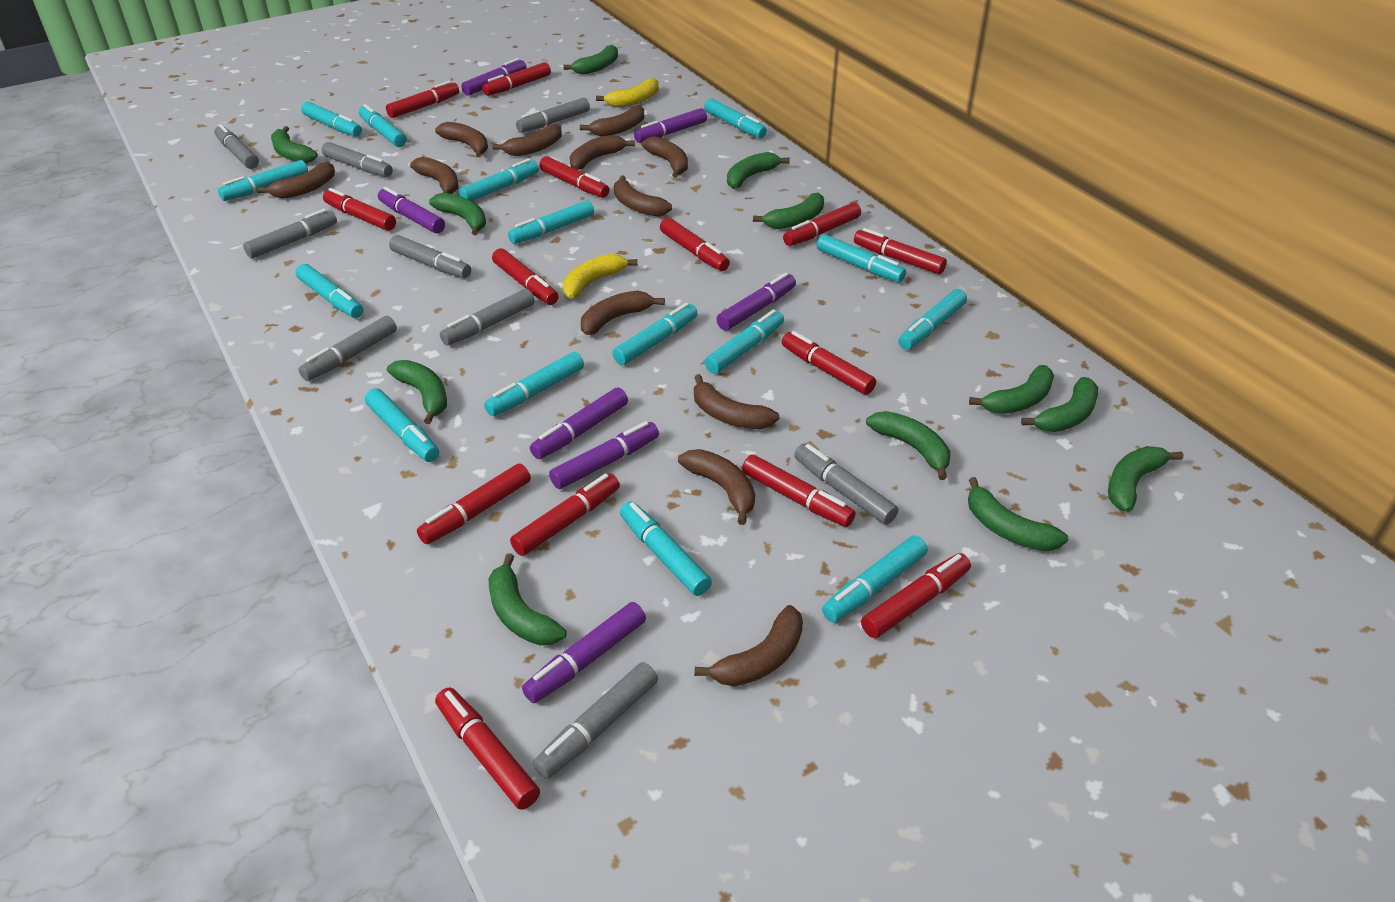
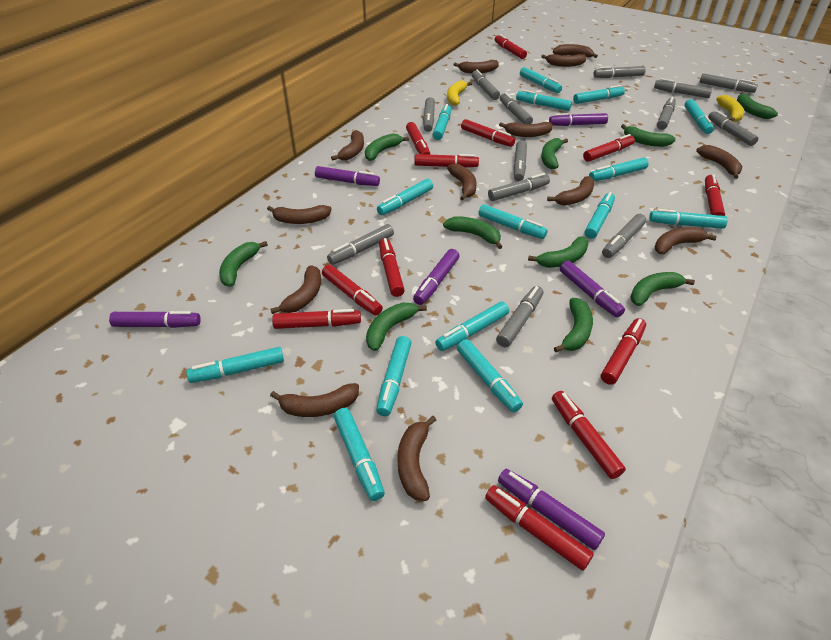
brown banana: [257,162,335,199] [410,157,459,194] [435,122,488,157] [492,124,562,156] [570,135,635,170] [580,105,644,137] [581,291,665,335] [614,175,672,216] [641,136,688,178] [678,449,755,525] [694,374,779,429] [695,605,803,686] = 12 -> [267,205,332,224] [270,266,321,314] [270,383,359,417] [331,130,364,161] [397,416,436,501] [447,163,476,201] [453,60,499,73] [499,122,553,137] [541,54,587,67] [547,176,595,206] [553,44,598,58] [655,227,717,254] [696,145,742,179] = 13
green banana: [271,126,318,164] [387,360,447,424] [429,193,486,235] [489,553,567,645] [563,45,618,74] [727,152,790,189] [753,193,824,229] [866,411,950,480] [968,477,1068,551] [969,365,1054,414] [1021,377,1098,432] [1108,446,1183,512] = 12 -> [219,241,268,287] [365,133,409,161] [366,303,427,351] [443,216,503,249] [528,236,588,268] [541,138,568,169] [554,298,593,352] [621,124,675,147] [631,272,695,306] [737,92,778,119] = 10
grey marker: [214,124,259,169] [243,209,337,259] [298,316,397,381] [322,142,393,177] [389,235,471,278] [440,289,535,346] [516,98,590,133] [533,662,658,779] [794,444,898,525] = 9 -> [327,224,394,265] [423,97,435,132] [472,69,500,100] [488,173,550,201] [496,286,543,347] [500,92,533,124] [513,140,527,181] [593,66,645,78] [602,214,646,258] [654,78,712,98] [657,97,676,130] [700,73,758,93] [708,110,758,146] = 13
purple marker: [378,187,445,233] [461,58,527,96] [522,602,646,703] [530,387,628,459] [549,421,659,489] [634,108,707,143] [716,273,796,331] = 7 -> [109,311,201,328] [315,166,380,186] [413,249,459,305] [498,469,605,550] [549,113,608,126] [560,260,625,318] = 6
red marker: [323,188,396,231] [386,81,459,118] [417,463,531,544] [435,687,540,810] [482,62,551,96] [492,248,559,305] [510,473,620,556] [539,156,609,198] [660,218,730,271] [742,455,856,527] [782,331,876,395] [783,202,861,246] [854,228,947,275] [861,553,971,638] = 14 -> [272,309,361,329] [322,265,383,315] [379,238,405,297] [406,122,431,155] [414,154,479,167] [461,119,515,147] [485,485,594,570] [495,34,527,59] [552,391,626,479] [583,134,635,162] [601,318,646,385] [705,174,725,216] = 12

